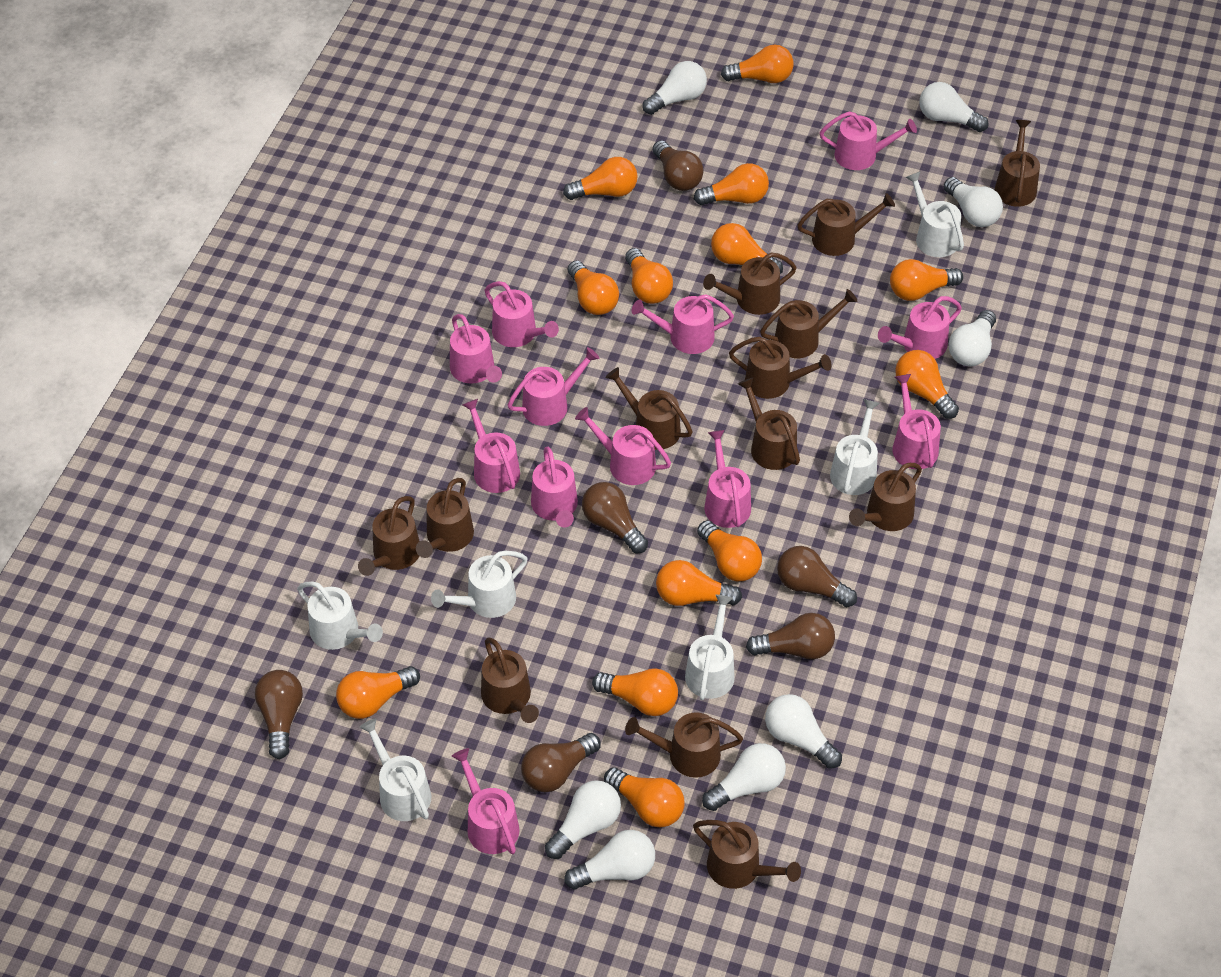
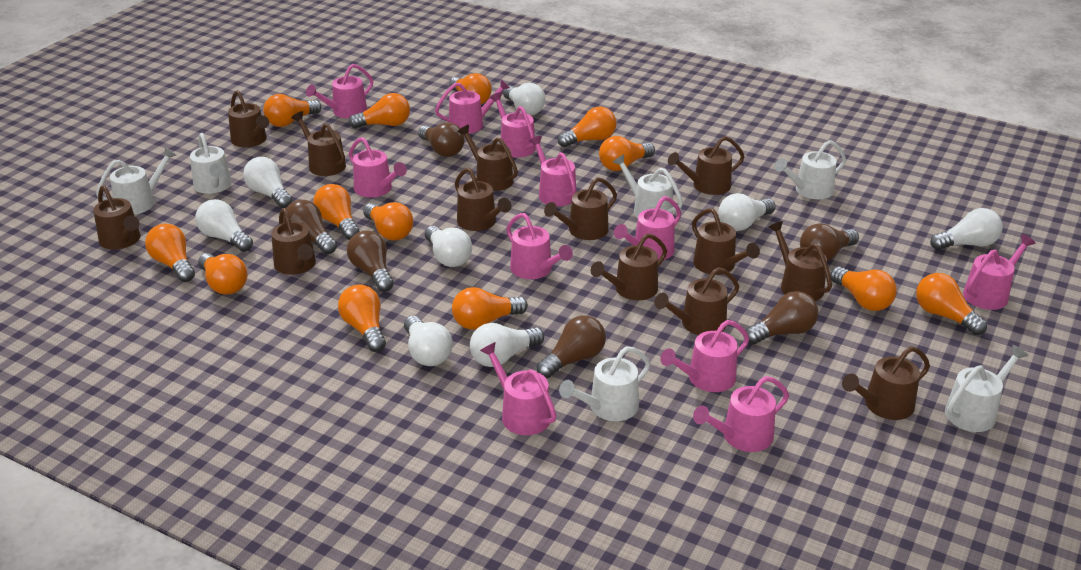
pink watering can: [450,314,502,384] [452,748,520,854] [462,399,520,493] [484,281,559,347] [508,347,600,426] [531,447,578,527] [575,407,671,485] [632,294,734,354] [704,430,751,528] [820,111,917,170] [878,296,962,359] [893,374,941,469] = 12 -> [306,64,373,118] [349,137,407,197] [435,79,510,134] [480,342,557,435] [490,92,536,157] [506,213,573,279] [529,136,577,206] [614,196,681,260] [660,320,749,392] [693,376,789,452] [963,234,1036,310] = 11

